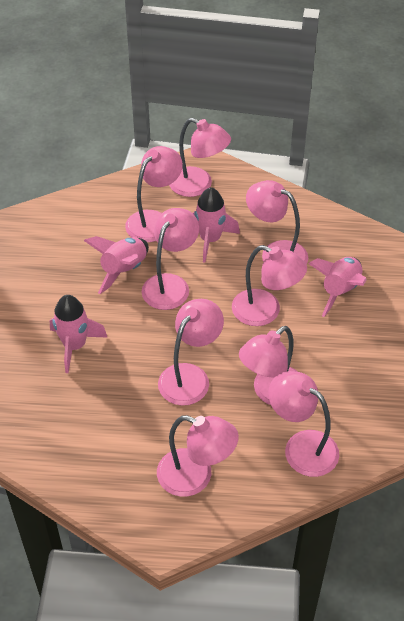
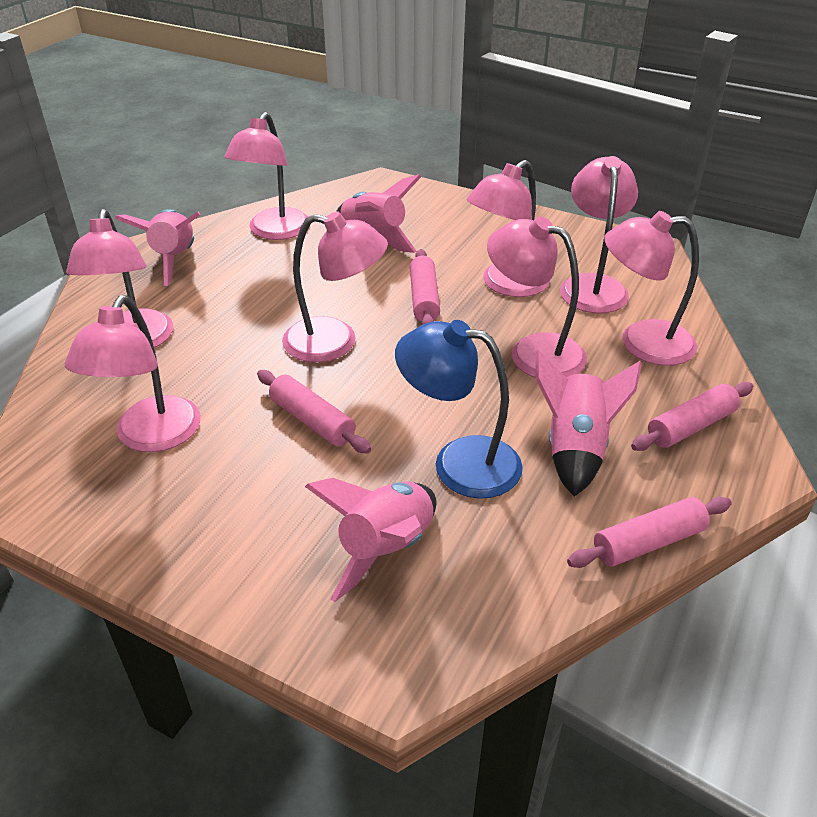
blue lamp: none = 0 -> [395,320,523,499] = 1
pink lamp: [125,146,183,242] [142,208,199,310] [157,415,239,497] [158,299,224,406] [169,118,231,197] [232,245,307,326] [239,326,298,405] [246,180,308,264] [268,371,339,477] = 9 -> [65,295,200,452] [66,209,173,348] [224,112,308,240] [282,212,388,362] [466,160,550,297] [487,217,587,378] [560,156,638,314] [604,211,699,366] = 8
pink rolling pin: none = 0 -> [257,370,371,454] [410,249,440,325] [567,497,732,568] [631,382,753,451] = 4

